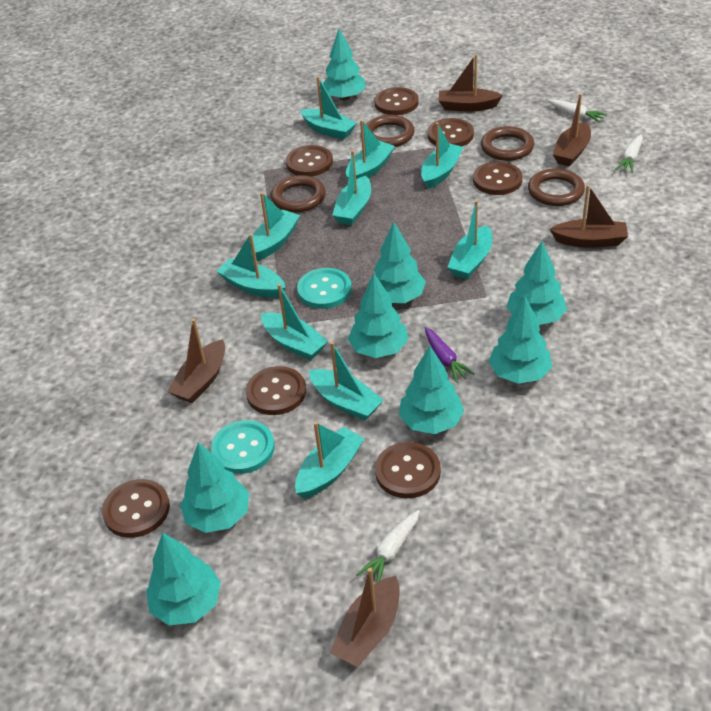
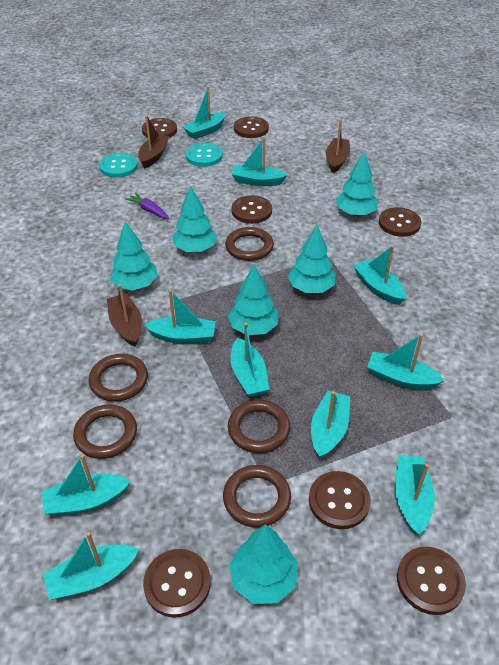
brown boat: [167,319,225,403] [330,568,400,667] [438,54,503,112] [550,185,628,248] [553,94,591,166] = 5 -> [107,284,142,347] [138,115,169,169] [326,119,350,173] = 3
brown ring: [271,175,326,212] [366,115,415,147] [481,126,534,161] [528,168,585,206] = 4 -> [73,404,137,459] [89,354,148,402] [223,465,291,528] [225,227,274,261] [228,400,290,453] = 5
turquoise tree: [146,533,221,625] [180,442,249,533] [323,29,366,101] [348,274,408,358] [369,222,426,303] [399,346,464,434] [489,297,552,384] [507,241,567,325] = 8 -> [110,222,158,291] [172,186,217,252] [228,264,278,335] [229,524,298,604] [288,225,335,293] [336,152,378,216] = 6
white carrot: [356,510,420,583] [547,99,607,123] [616,134,643,173] = 3 -> none = 0

